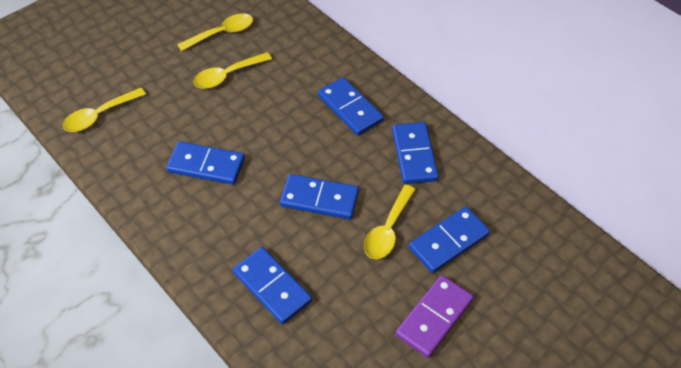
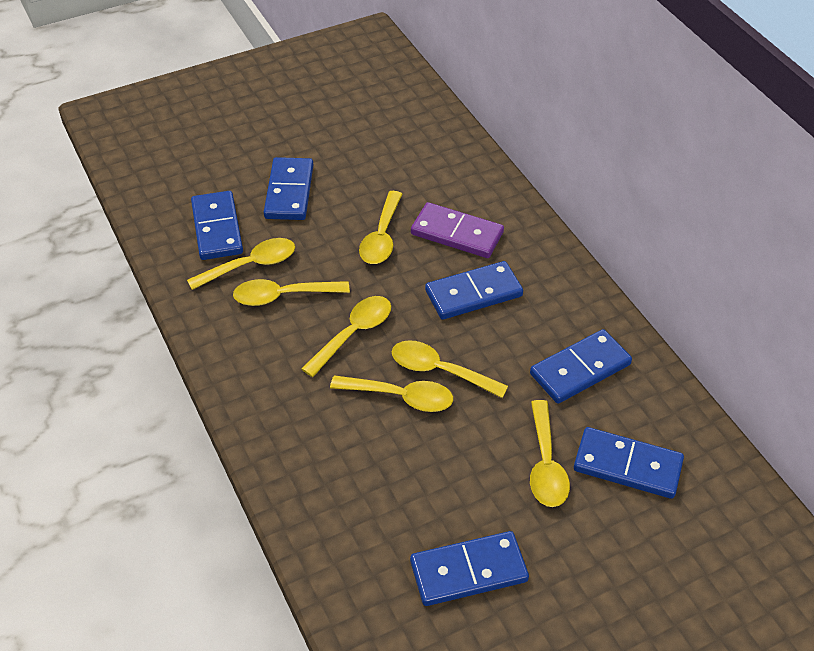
yellow spoon: [63,88,146,132] [177,13,253,51] [193,52,272,89] [364,185,416,259] = 4 -> [187,238,295,290] [233,279,350,306] [301,296,391,377] [330,375,453,412] [359,191,402,264] [392,340,508,398] [530,400,570,507] = 7

